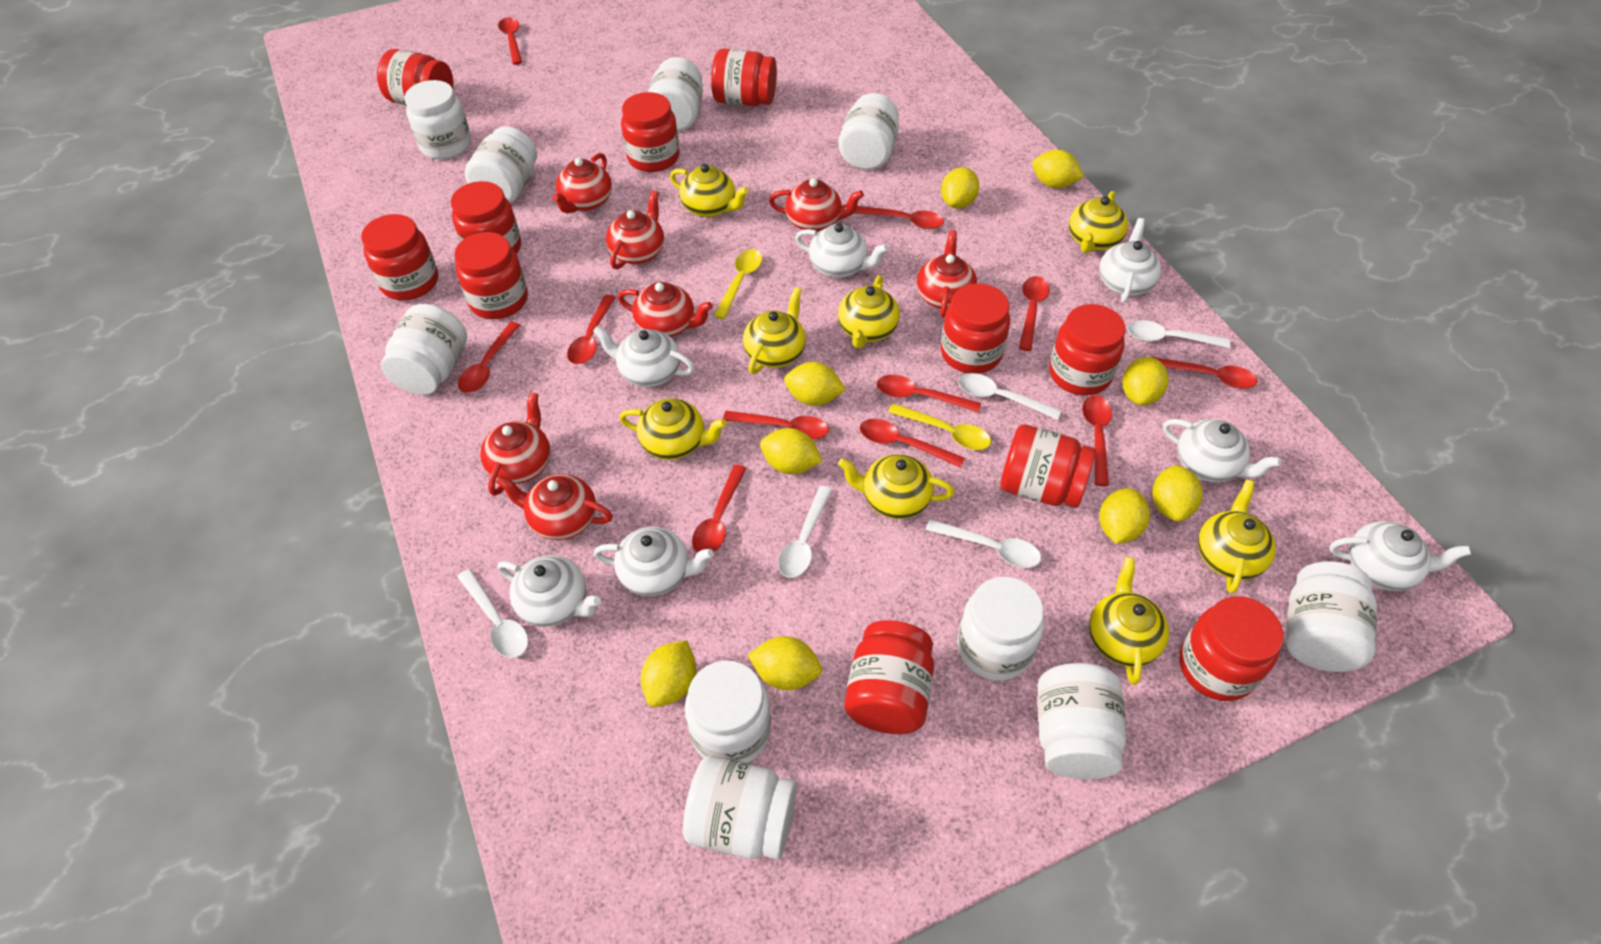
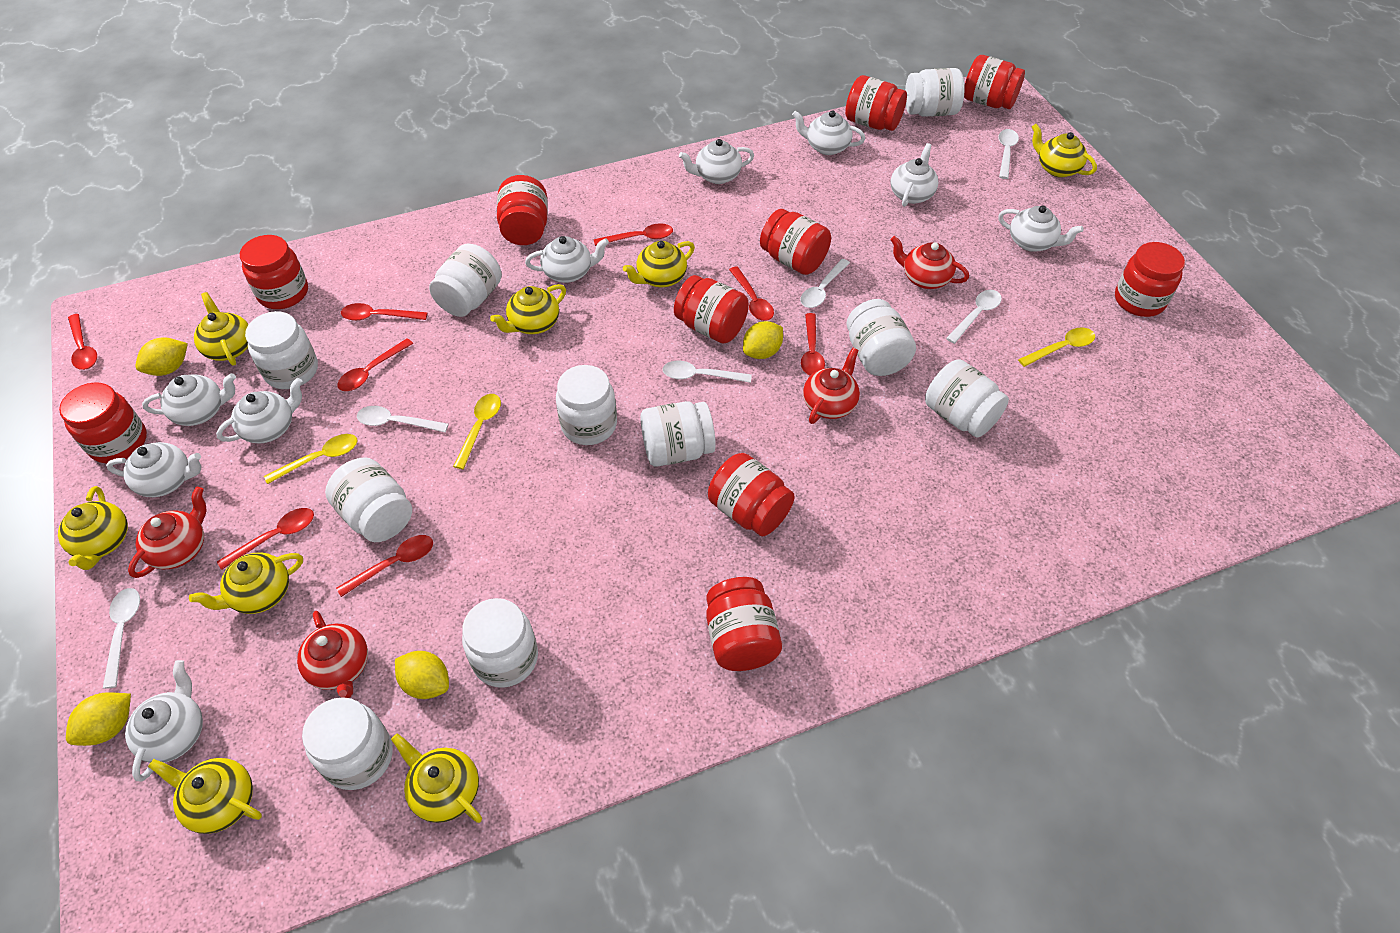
red jar: [361,214,438,300] [377,49,453,105] [451,181,521,254] [454,232,528,319] [621,92,680,172] [711,48,777,107] [844,620,934,734] [941,283,1010,374] [1000,424,1096,508] [1049,304,1126,396] [1179,596,1283,701] = 11 -> [59,382,147,464] [240,235,308,309] [497,175,548,245] [674,275,749,344] [706,577,782,671] [708,453,795,536] [760,209,831,275] [845,75,907,131] [964,55,1025,109] [1115,242,1185,317] = 10
red spoon: [458,322,520,393] [498,17,522,65] [567,295,616,364] [692,464,747,553] [723,411,829,440] [854,206,944,229] [860,419,965,468] [877,375,981,413] [1019,276,1049,351] [1082,395,1112,486] [1152,357,1258,389] = 11 -> [68,314,97,370] [217,508,314,570] [336,535,433,597] [337,338,413,391] [341,303,428,321] [594,223,673,246] [729,266,774,321] [801,313,825,376] = 8
red teapot: [480,392,551,496] [496,474,613,540] [552,153,612,213] [606,190,664,269] [618,282,713,337] [769,178,864,232] [917,230,977,318] = 7 -> [128,487,207,578] [297,611,368,698] [803,348,860,424] [890,236,969,289] = 4
white spoon: [457,569,529,658] [778,486,832,578] [926,519,1041,568] [958,373,1061,420] [1127,320,1230,348] = 5 -> [103,588,140,689] [357,406,449,433] [662,361,752,383] [800,259,850,308] [946,290,1002,344] [998,129,1019,179] = 6
white teapot: [497,555,601,627] [593,326,695,387] [594,527,714,596] [795,223,888,278] [1099,218,1161,303] [1163,419,1282,482] [1329,521,1471,591] = 7 -> [106,442,201,497] [125,660,203,781] [142,373,236,426] [216,378,303,444] [525,236,609,283] [679,139,754,184] [792,110,865,155] [891,143,938,207] [998,205,1084,252] = 9
yellow lemon: [641,640,696,707] [748,636,822,690] [760,428,823,474] [784,362,846,406] [941,167,979,208] [1032,150,1084,188] [1099,488,1150,544] [1122,357,1168,405] [1152,465,1203,522] = 9 -> [66,692,131,746] [135,337,188,376] [395,651,449,699] [743,321,783,359] = 4
yellow spoon: [714,249,762,319] [888,403,991,450] = 2 -> [264,434,357,484] [453,394,501,469] [1018,327,1095,367] = 3

